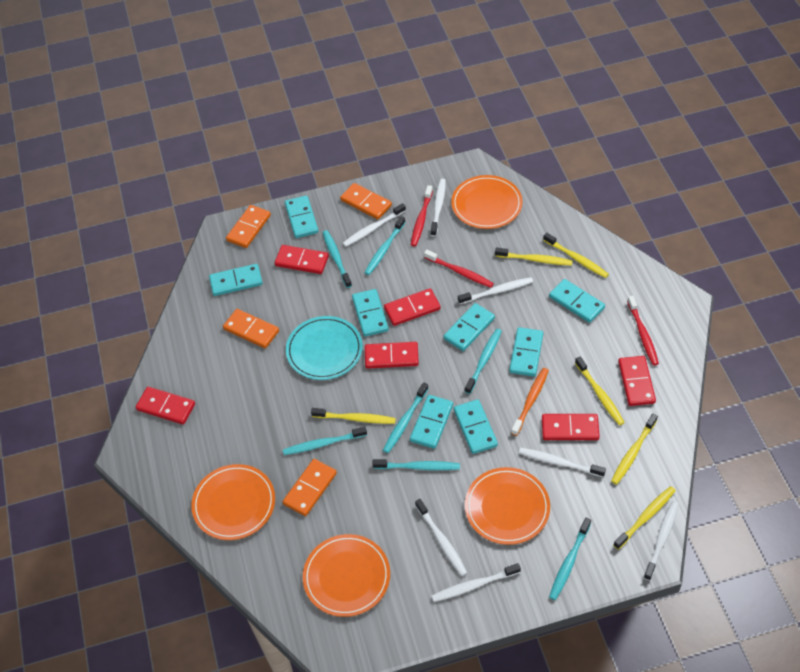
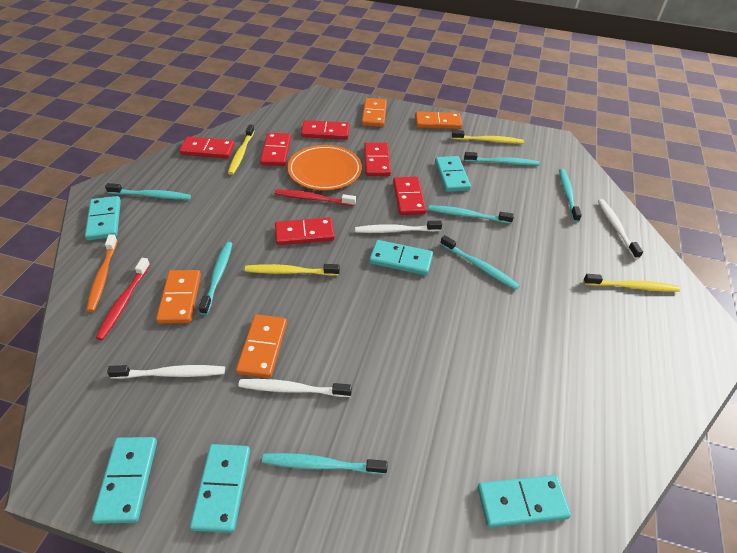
orange plate: [191,464,275,540] [303,534,390,617] [451,175,523,229] [465,467,550,545] = 4 -> [287,145,362,190] = 1
red toothbrush: [411,185,433,247] [424,250,494,288] [627,296,659,366] = 3 -> [96,258,150,340] [275,189,356,206] = 2
turquoise domino: [209,264,263,296] [285,195,318,238] [352,289,388,337] [410,395,453,449] [443,303,495,351] [454,399,498,454] [509,327,543,377] [549,279,605,323] = 8 -> [85,196,121,240] [92,437,157,524] [190,444,250,533] [369,240,433,275] [435,156,471,192] [477,475,571,528] = 6
turquoise plate: [286,316,363,380] = 1 -> none = 0
white toothbrush: [343,203,406,247] [415,499,468,576] [431,179,446,237] [432,563,521,602] [458,277,533,304] [519,448,606,477] [644,501,679,581] = 7 -> [107,365,225,379] [238,379,352,397] [355,221,442,233] [598,199,643,259] = 4
yellow toothbrush: [311,408,396,424] [495,247,572,266] [543,232,609,278] [575,357,625,426] [611,414,658,485] [613,486,676,550] = 6 -> [228,125,254,175] [245,264,340,276] [452,130,524,144] [584,274,680,292] = 4

